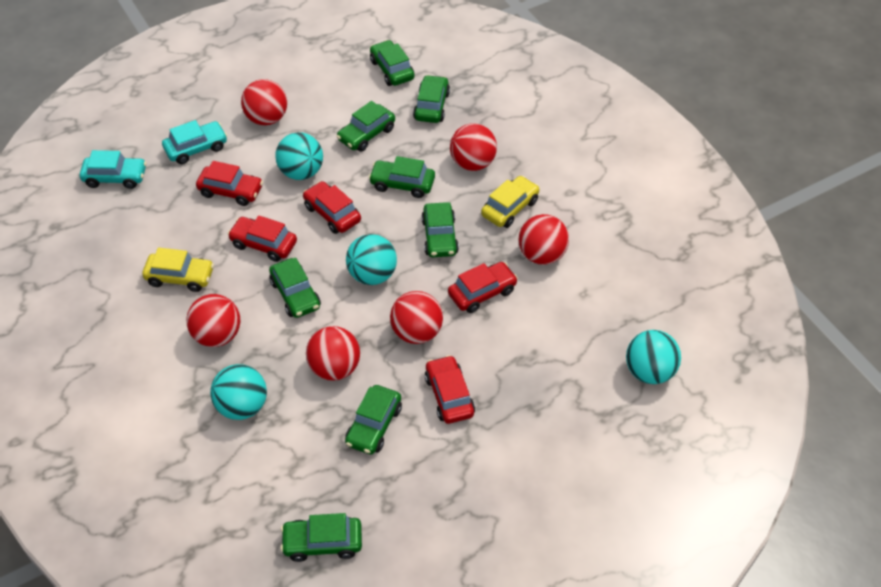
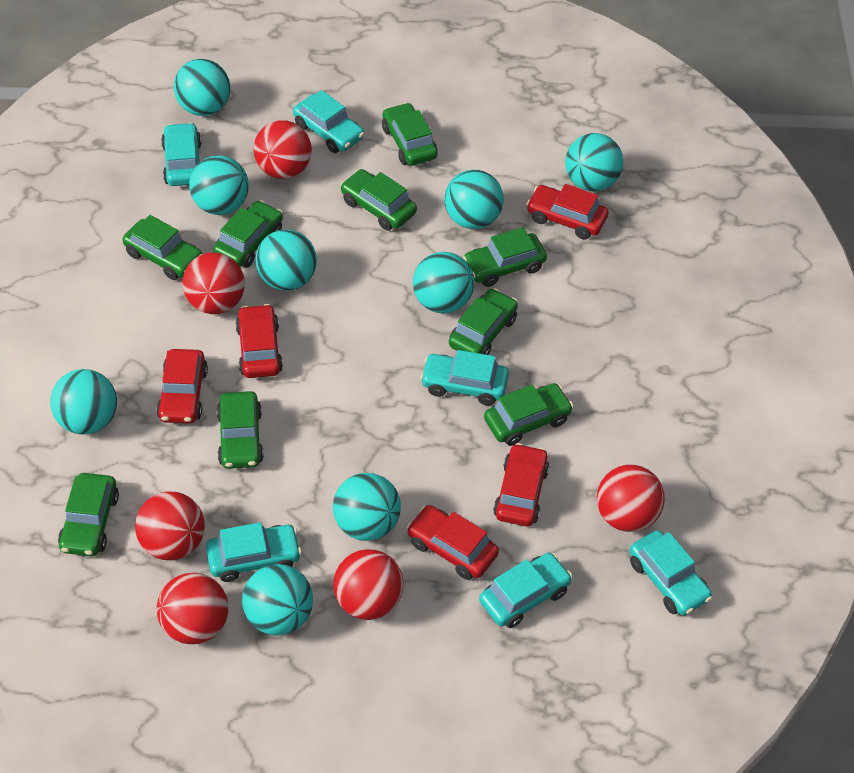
green car: [269,258,321,318] [280,513,362,562] [337,101,395,152] [345,385,402,455] [368,156,435,198] [370,40,415,86] [413,75,450,123] [421,202,459,257] = 8 -> [58,473,119,556] [122,215,202,280] [213,200,283,268] [217,391,264,469] [340,169,417,231] [382,102,438,166] [449,288,518,355] [463,227,547,287] [484,383,573,446] = 9
turquoise ball: [210,364,267,420] [275,132,323,180] [346,234,397,285] [626,330,681,384] = 4 -> [50,369,117,435] [174,59,230,116] [189,155,249,215] [242,564,313,635] [255,229,317,291] [333,473,401,541] [413,252,474,313] [444,170,504,229] [565,133,623,191] = 9
turquoise car: [80,150,146,189] [162,120,227,164] = 2 -> [161,122,202,186] [206,522,302,582] [293,90,365,153] [420,350,509,405] [479,553,572,628] [629,530,712,616] = 6
yellow car: [142,248,214,292] [481,176,540,228] = 2 -> none = 0

